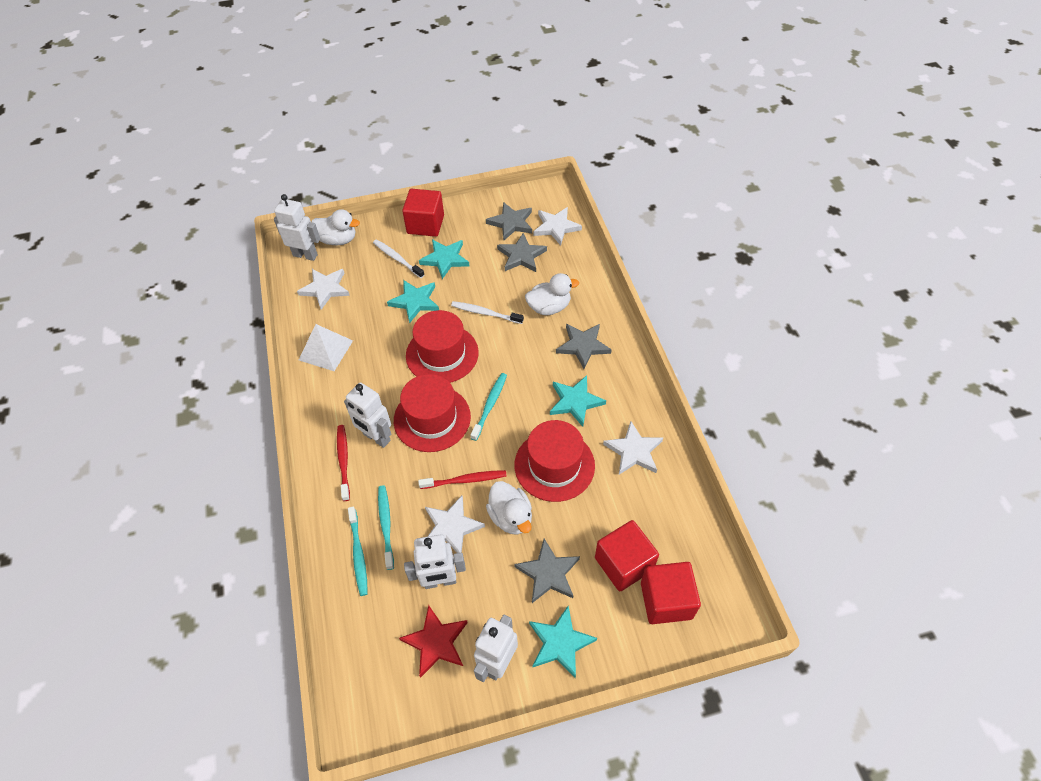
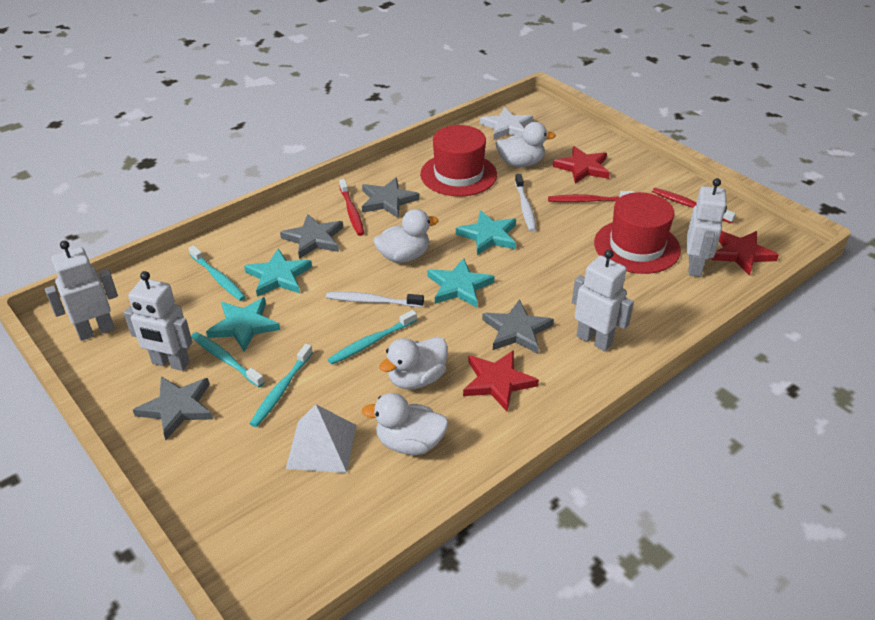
red cube: [402,189,444,237] [595,520,659,591] [641,562,701,624] = 3 -> none = 0
red hat: [394,374,471,452] [406,310,479,383] [515,420,595,502] = 3 -> [420,125,497,196] [594,192,681,274] = 2
red star: [399,605,468,678] = 1 -> [463,350,539,411] [553,146,610,183] [711,231,779,276] = 3
red toothbrush: [337,425,350,501] [418,470,507,489] = 2 -> [339,179,364,236] [548,191,635,202] [652,188,736,223] = 3
turquoise toothbrush: [348,506,368,596] [378,485,394,570] [471,373,507,441] = 3 -> [189,246,246,301] [191,332,265,387] [250,344,313,427] [328,310,417,365] = 4
white duck: [312,209,360,245] [486,481,532,535] [525,273,579,315] = 3 -> [362,393,449,455] [374,209,438,263] [379,337,448,389] [495,122,556,167] = 4
white star: [297,269,350,310] [425,496,485,553] [534,207,582,246] [603,421,663,475] = 4 -> [480,107,533,140] = 1

